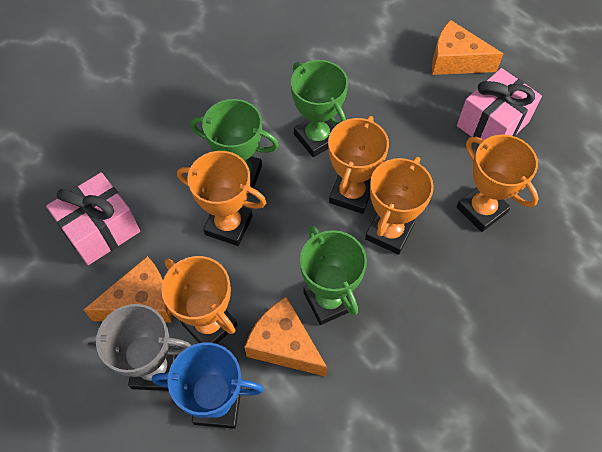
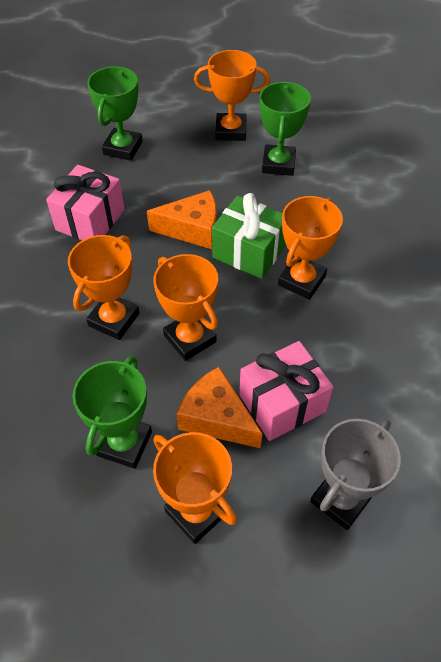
blue trophy: [152,342,264,429] = 1 -> none = 0
green gift: none = 0 -> [212,193,286,279] = 1
orange cheese: [83,256,172,323] [244,297,327,377] [432,20,503,75] = 3 -> [147,190,217,249] [176,367,262,448] = 2

